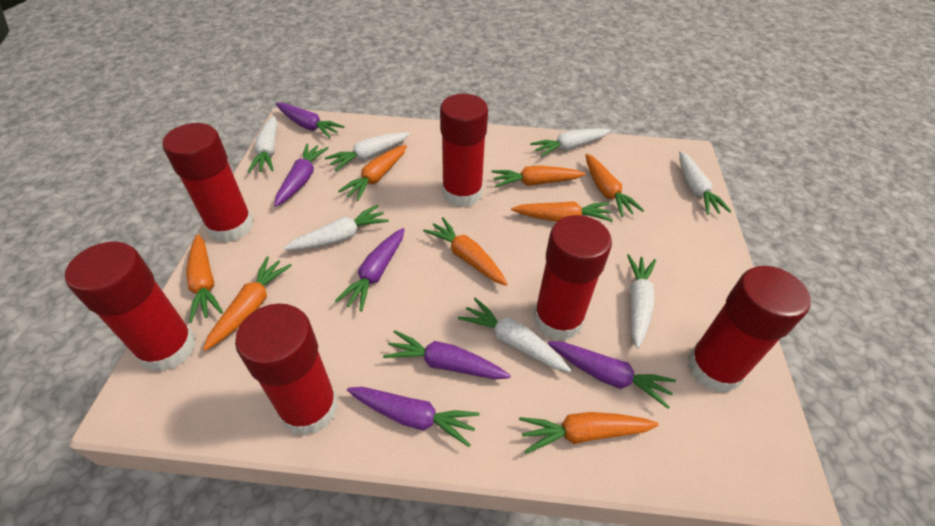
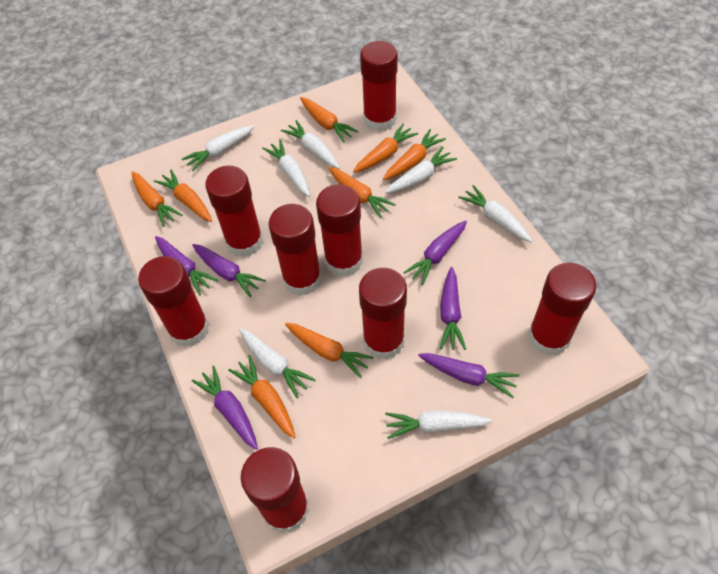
red glue stick: [65,241,196,372] [162,123,253,242] [235,303,338,436] [440,94,488,207] [534,215,612,341] [687,266,811,393] = 6 -> [138,256,209,347] [205,166,263,257] [241,447,309,533] [269,204,322,296] [316,184,363,276] [359,268,407,360] [360,41,398,132] [528,263,596,356] = 8

